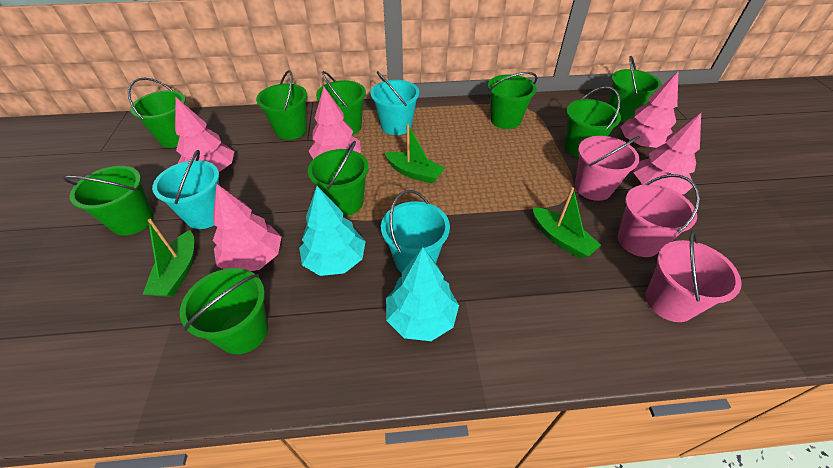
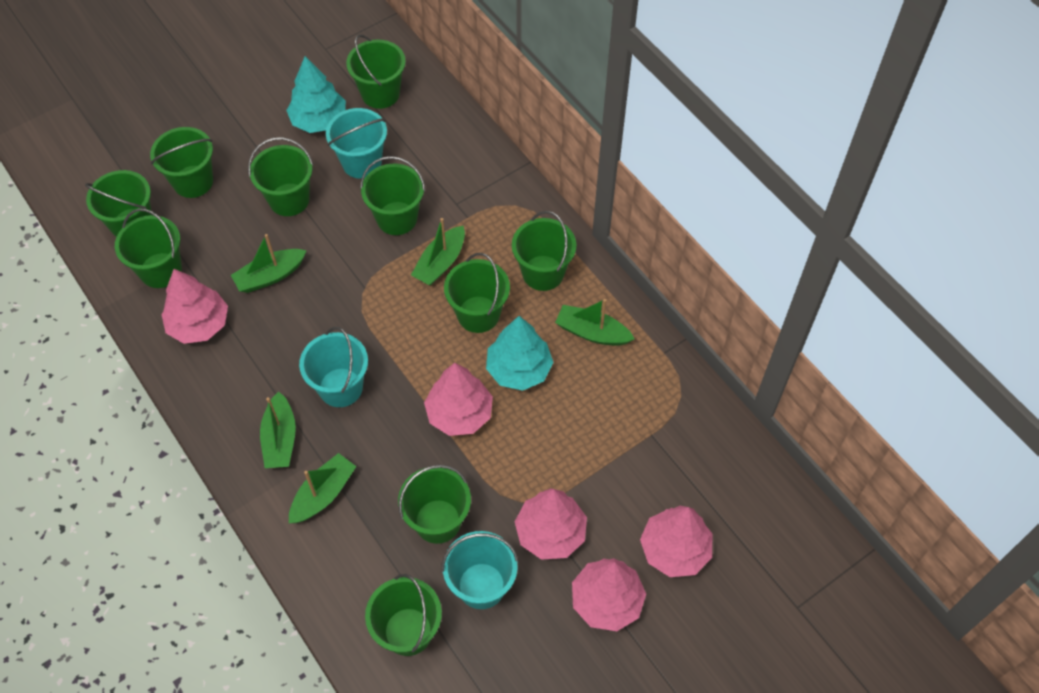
green boat: [143,219,195,297] [385,124,445,184] [533,187,601,258] = 3 -> [231,234,307,293] [260,392,296,468] [289,453,357,523] [411,218,465,286] [555,299,634,346] = 5
green bucket: [63,166,154,236] [128,78,186,148] [180,268,268,354] [256,70,307,140] [308,141,369,216] [316,71,366,135] [488,72,537,129] [564,86,621,157] [608,56,662,123] = 9 -> [85,170,152,237] [115,208,182,288] [150,127,213,198] [248,137,313,216] [346,35,406,109] [360,156,425,235] [365,574,442,656] [398,465,471,544] [444,253,510,333] [512,211,576,291] = 10
pink bucket: [575,136,640,201] [618,174,700,257] [646,230,742,322] = 3 -> none = 0

